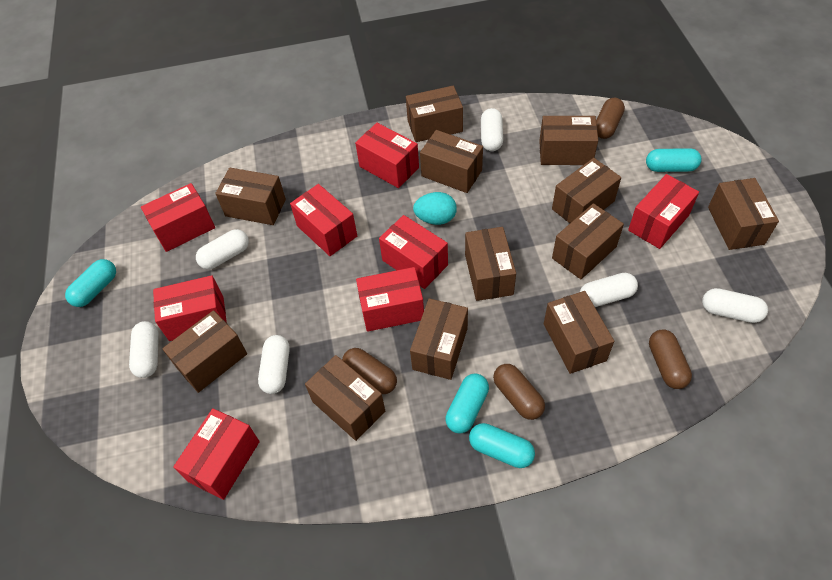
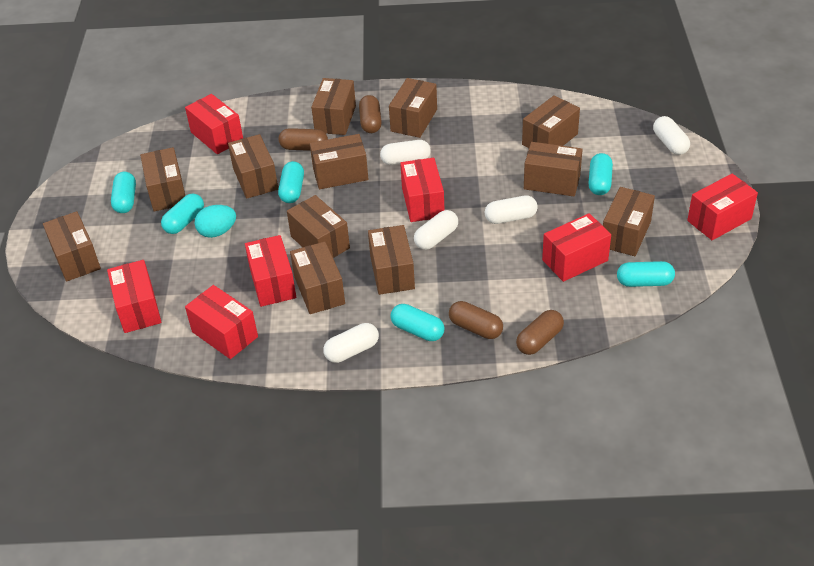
red box: [141,183,215,252] [153,275,227,341] [173,408,260,500] [290,184,357,256] [355,123,419,188] [356,267,424,332] [379,215,448,289] [628,174,699,249] = 8 -> [107,260,161,333] [185,94,243,154] [185,285,258,359] [245,235,296,307] [400,158,444,222] [542,213,611,282] [687,174,758,240] = 7
turquoise capsule: [65,259,116,307] [445,373,489,434] [469,423,535,468] [646,148,702,172] = 4 -> [111,172,136,213] [161,193,204,234] [278,161,304,203] [390,304,444,341] [588,153,613,195] [617,261,675,287] = 6
white capsule: [129,321,159,378] [196,229,249,269] [258,335,290,394] [481,108,503,151] [580,273,638,307] [702,288,768,323] = 6 -> [323,323,379,363] [380,140,431,165] [414,210,458,250] [485,195,538,224] [653,116,690,155] = 5

